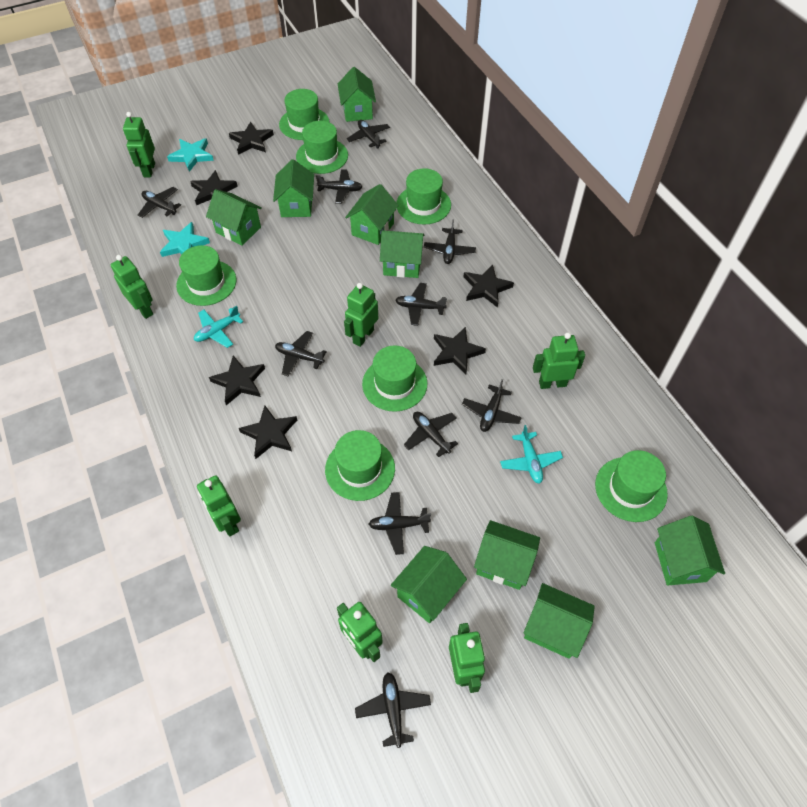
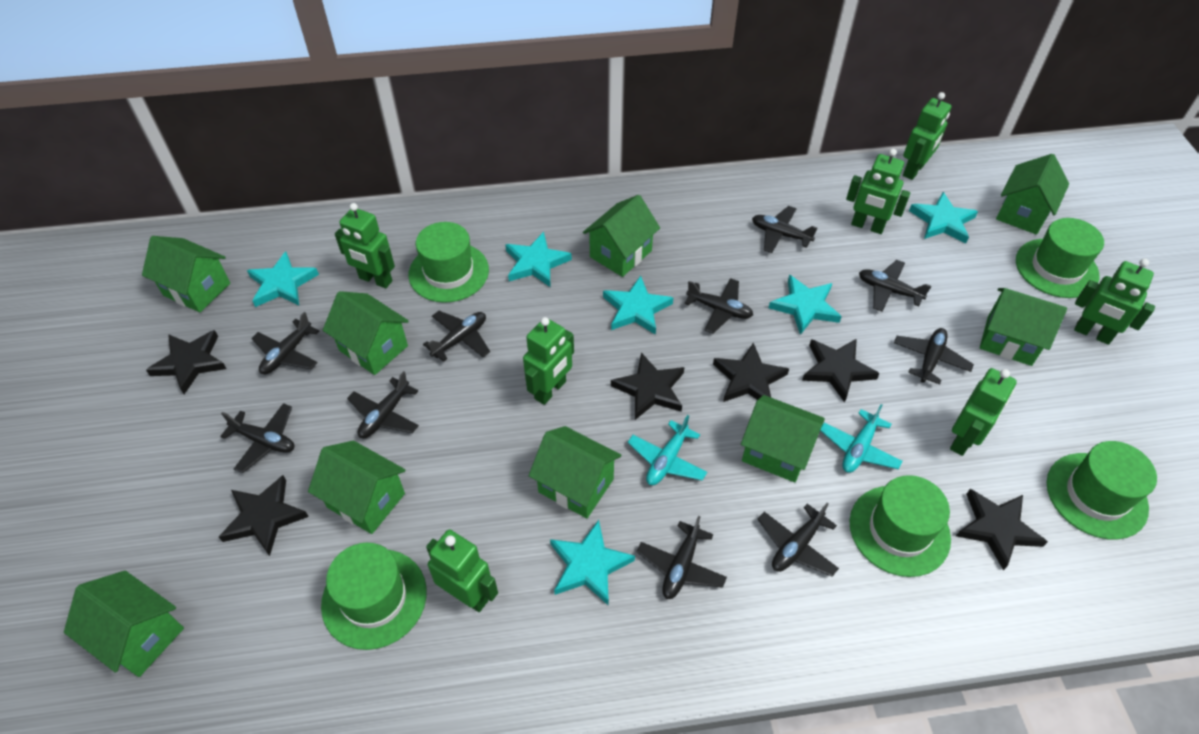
green hat: [176,245,236,306] [279,89,329,140] [296,121,348,174] [325,430,395,501] [362,345,428,412] [396,168,451,224] [595,450,668,522] = 7 -> [321,543,427,650] [408,222,489,303] [850,475,951,577] [1016,218,1104,298] [1047,441,1157,540] = 5
turquoise star: [160,222,210,257] [167,138,214,172] = 2 -> [247,251,319,307] [505,232,572,287] [550,520,635,605] [603,276,673,335] [769,275,842,335] [909,192,978,243] = 6

